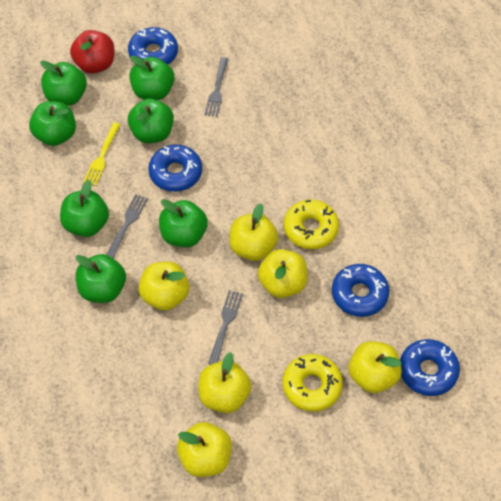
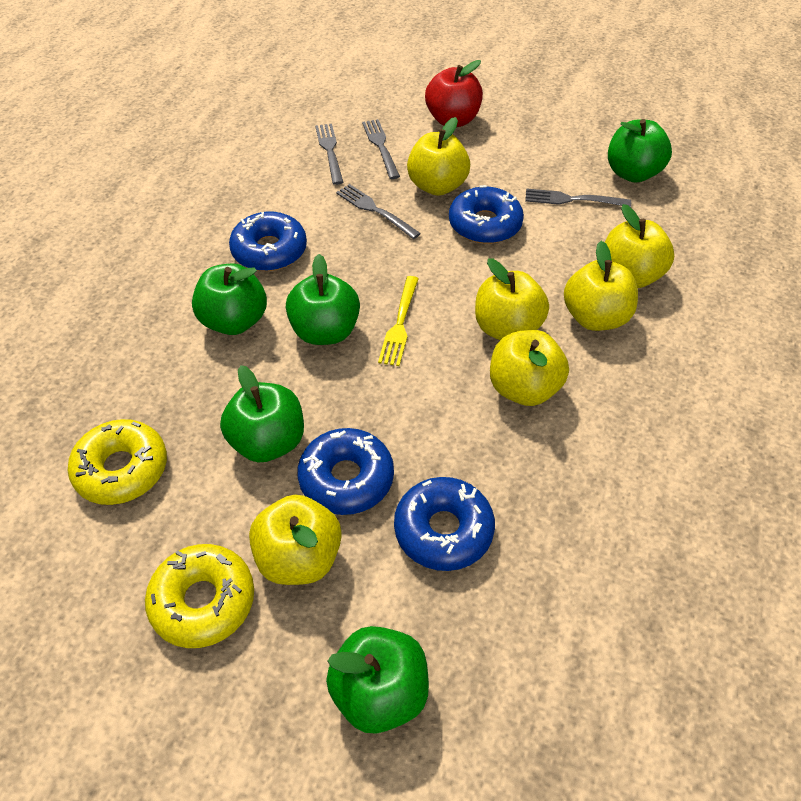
green apple: [29,101,76,146] [40,60,87,106] [60,180,109,237] [76,254,126,303] [128,98,174,143] [129,55,174,100] [159,199,208,247] = 7 -> [192,263,267,335] [220,365,304,462] [286,254,360,345] [326,626,429,734] [608,119,672,183] = 5
grey fork: [106,194,148,258] [204,57,228,117] [208,290,243,365] = 3 -> [315,124,343,185] [336,184,421,239] [362,119,400,179] [525,188,631,207] = 4

